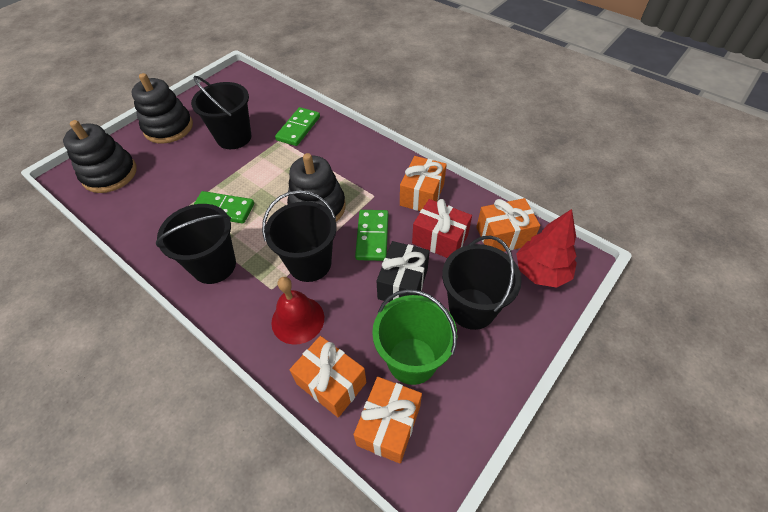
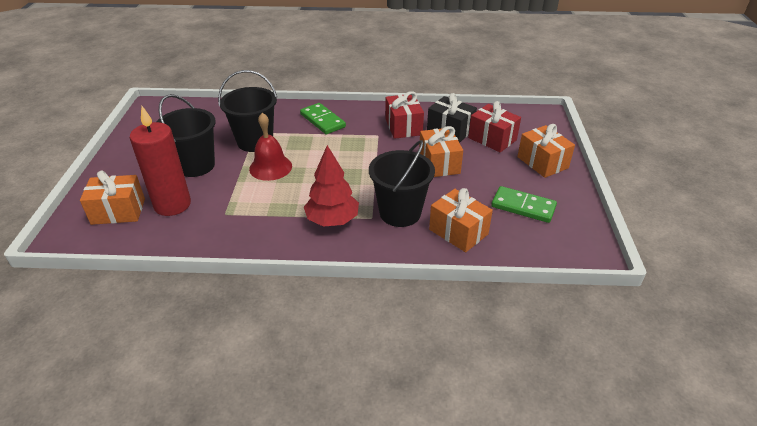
black bucket: [155,204,236,284] [191,76,251,149] [262,190,337,282] [442,236,522,330] = 4 -> [156,94,216,177] [218,70,277,152] [369,140,435,227] = 3
black stacking toy: [63,120,137,193] [131,73,193,144] [287,153,346,222] = 3 -> none = 0
green bucket: [372,289,457,385] = 1 -> none = 0
green domino: [193,191,254,224] [275,107,320,146] [355,210,388,261] = 3 -> [300,103,346,134] [491,186,557,223] = 2
red candle: none = 0 -> [130,106,191,216] = 1
red gift: [412,199,472,258] = 1 -> [385,91,424,139] [468,101,521,153] = 2

